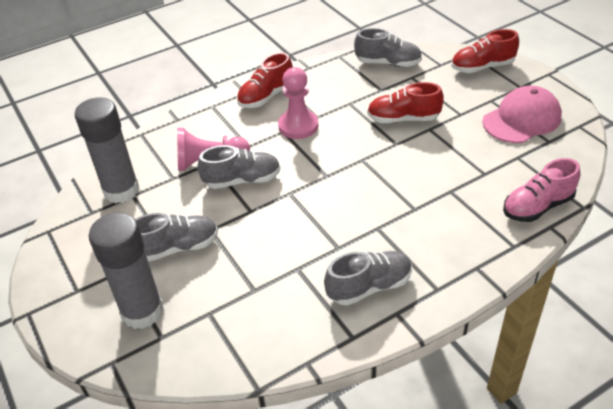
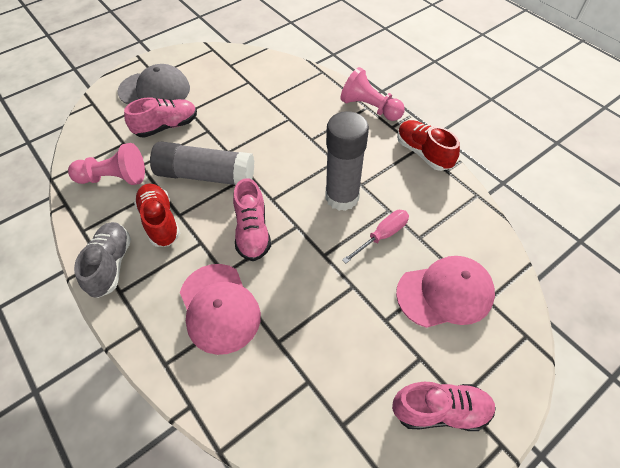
grey cap: none = 0 -> [117,64,190,104] = 1
grey shoe: [135,213,218,262] [198,145,281,189] [324,251,412,305] [354,28,422,67] = 4 -> [74,222,131,298] = 1
pink cap: [482,86,562,143] = 1 -> [180,264,261,355] [396,256,495,328] = 2
pink screwdriver: none = 0 -> [342,210,409,263] = 1
pink shoe: [503,158,580,222] = 1 -> [124,97,197,138] [233,178,271,261] [392,382,496,431] = 3
red shoe: [237,53,293,108] [367,82,444,123] [451,29,519,73] = 3 -> [134,184,180,247] [397,120,460,171] = 2

